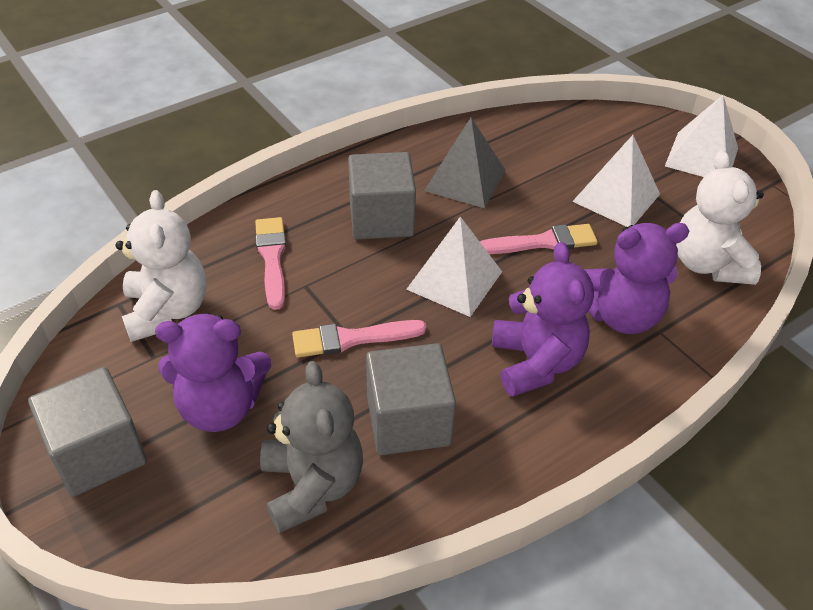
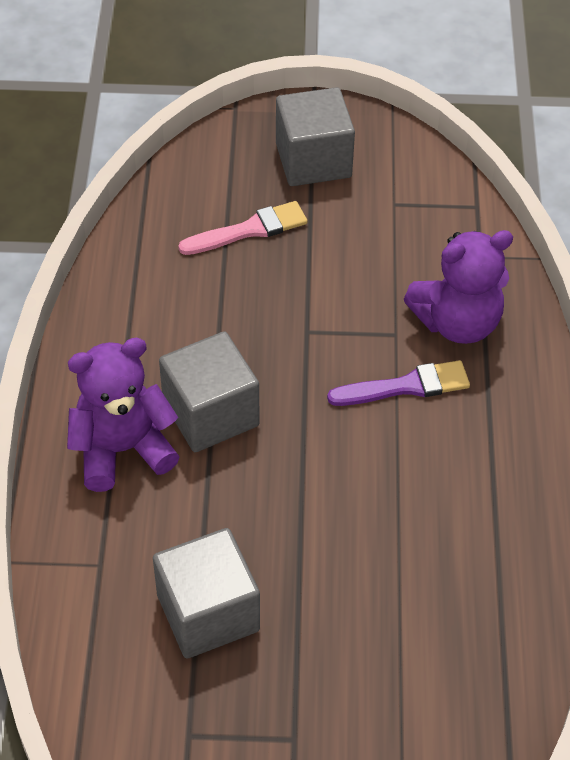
grey pyramid: [424,117,506,208] = 1 -> none = 0
grey teddy bear: [260,361,363,533] = 1 -> none = 0
pink brush: [255,217,286,310] [292,320,427,357] [479,224,598,254] = 3 -> [178,201,307,255] = 1
purple brush: none = 0 -> [327,360,470,406] = 1
purple teddy bear: [155,313,271,432] [492,242,594,397] [584,223,689,334] = 3 -> [67,338,180,492] [404,230,513,344] = 2
white pyramid: [406,217,502,317] [572,135,660,227] [665,95,738,177] = 3 -> none = 0
white teddy bear: [116,190,207,342] [676,150,764,285] = 2 -> none = 0

